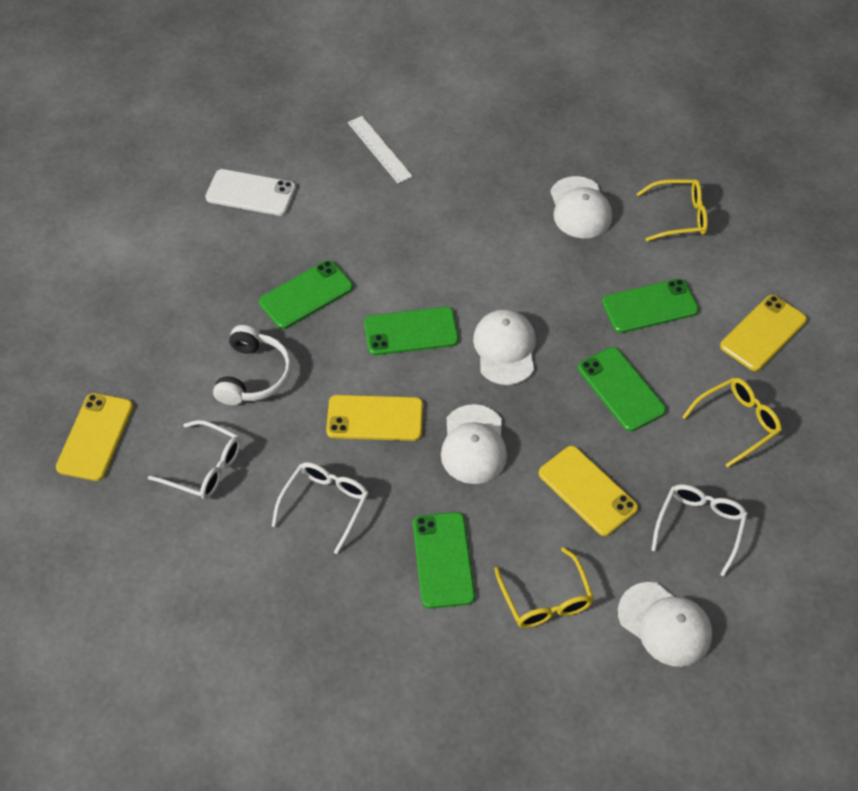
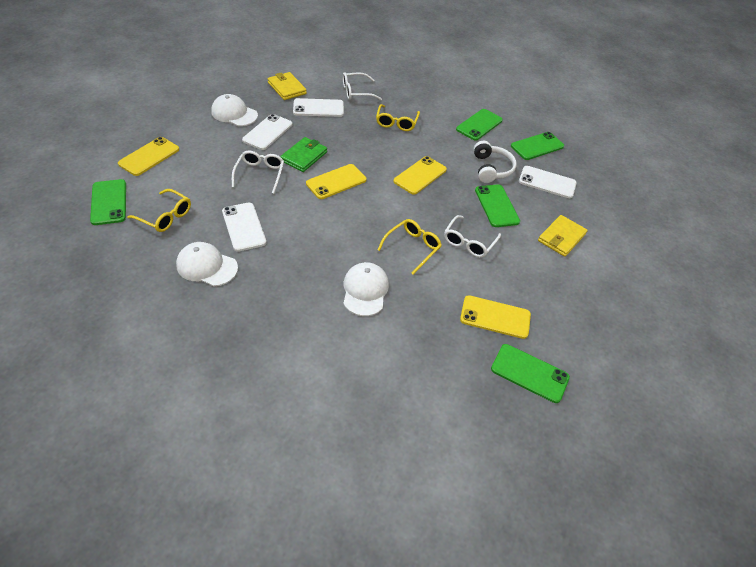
green wallet: none = 0 -> [280,137,327,172] = 1
white cap: [441,404,507,484] [473,310,536,385] [550,176,612,238] [618,582,712,667] = 4 -> [176,242,238,286] [211,94,258,126] [343,262,389,316] = 3
white phone: [205,169,296,216] = 1 -> [222,203,266,252] [242,114,292,150] [293,98,344,117] [519,166,577,198] = 4
white ruler: [348,116,413,184] = 1 -> none = 0
yellow wallet: none = 0 -> [268,72,307,100] [538,215,588,257] = 2

